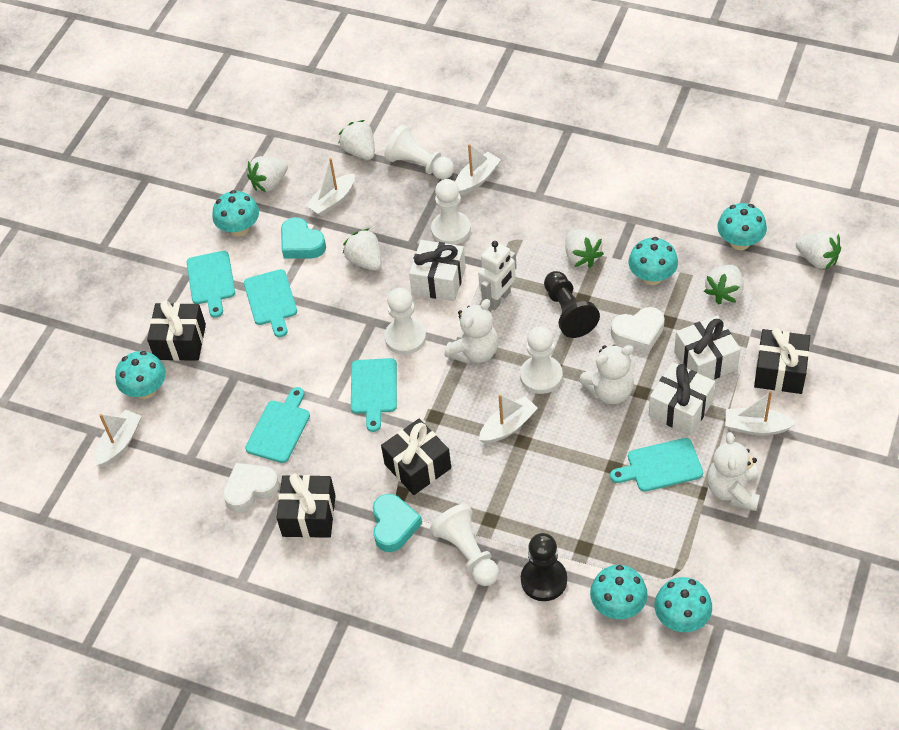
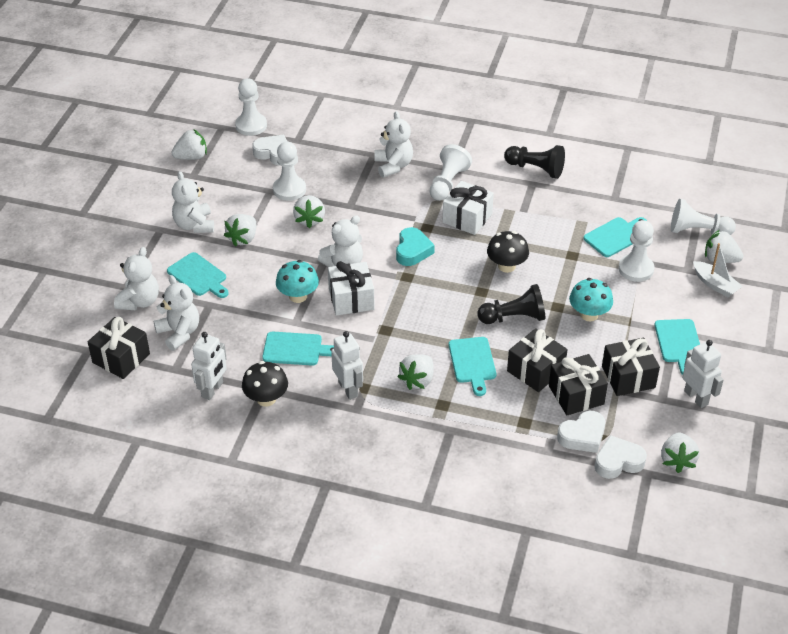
black mushroom: none = 0 -> [242,361,288,407] [487,231,529,273] = 2
turquoise heart: [281,217,326,259] [373,494,422,552] = 2 -> [396,227,435,266] = 1
turquoise mushroom: [115,351,166,399] [213,190,259,237] [590,565,648,619] [628,237,678,285] [654,577,712,632] [717,203,767,250] = 6 -> [276,260,319,303] [569,278,613,321] = 2
white boat: [95,409,142,467] [306,158,355,216] [455,144,501,195] [479,394,538,444] [725,391,796,435] = 5 -> [693,243,743,297] = 1
white gift: [409,240,466,301] [649,362,715,436] [674,315,741,380] = 3 -> [328,261,375,316] [442,181,494,235] = 2
white heart: [223,463,279,512] [611,307,665,353] = 2 -> [252,135,288,166] [557,411,605,453] [594,435,647,479] = 3
white robot: [478,241,517,310] = 1 -> [191,332,227,400] [331,331,363,400] [682,340,724,408] = 3
white teddy bear: [444,299,498,363] [579,345,635,404] [707,432,760,511] = 3 -> [114,247,159,310] [154,275,199,351] [172,171,214,233] [318,215,363,267] [374,111,413,178] = 5

